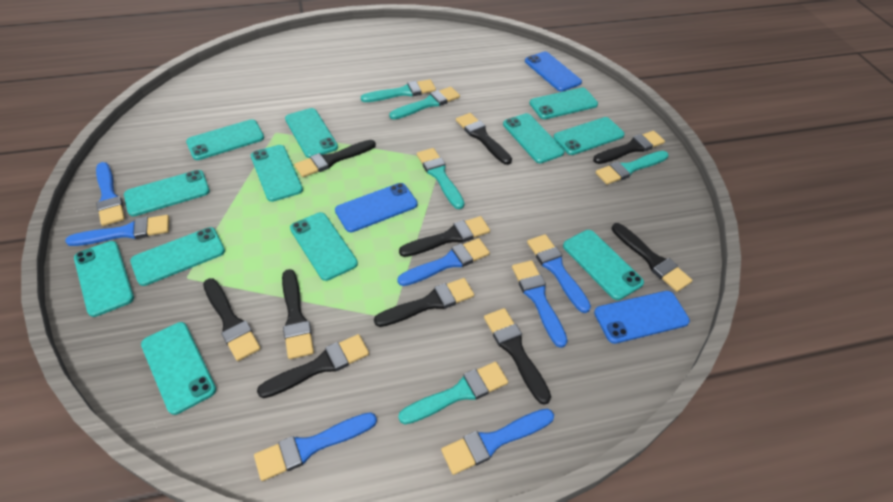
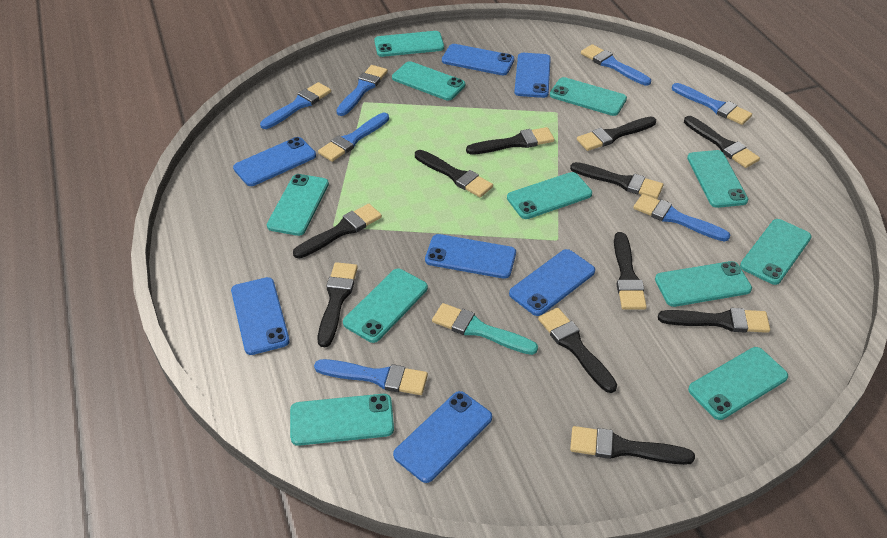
black brush: [203,278,261,361] [257,334,369,398] [282,269,314,359] [294,140,376,177] [374,278,474,327] [399,216,490,257] [456,113,512,165] [484,308,551,405] [593,131,665,164] [612,223,692,292] = 10 -> [293,204,382,259] [318,262,358,347] [415,150,493,197] [466,127,555,154] [538,308,617,393] [570,162,663,199] [570,426,695,465] [577,117,656,151] [614,232,647,310] [658,308,770,333] [684,116,760,168] = 11
blue phone: [335,183,418,232] [525,52,582,92] [594,291,690,344] = 3 -> [231,277,290,355] [233,137,316,186] [393,391,492,483] [425,234,516,279] [442,44,514,75] [509,249,595,316] [514,53,551,98] = 7
turquoise brush: [361,79,436,102] [389,87,460,120] [398,362,508,424] [417,148,464,209] [596,151,668,185] = 5 -> [432,303,538,355] = 1
turquoise phone: [74,241,134,317] [124,170,210,216] [130,227,225,286] [141,322,216,415] [186,119,264,160] [251,145,303,202] [285,108,338,158] [290,212,358,281] [503,113,564,163] [529,88,598,119] [553,117,625,155] [563,230,644,300] = 12 -> [267,174,329,236] [290,394,394,446] [343,269,428,343] [374,31,444,57] [392,61,465,101] [507,172,592,219] [550,77,627,116] [655,261,752,307] [687,150,749,208] [688,347,788,420] [740,219,812,285] = 11

